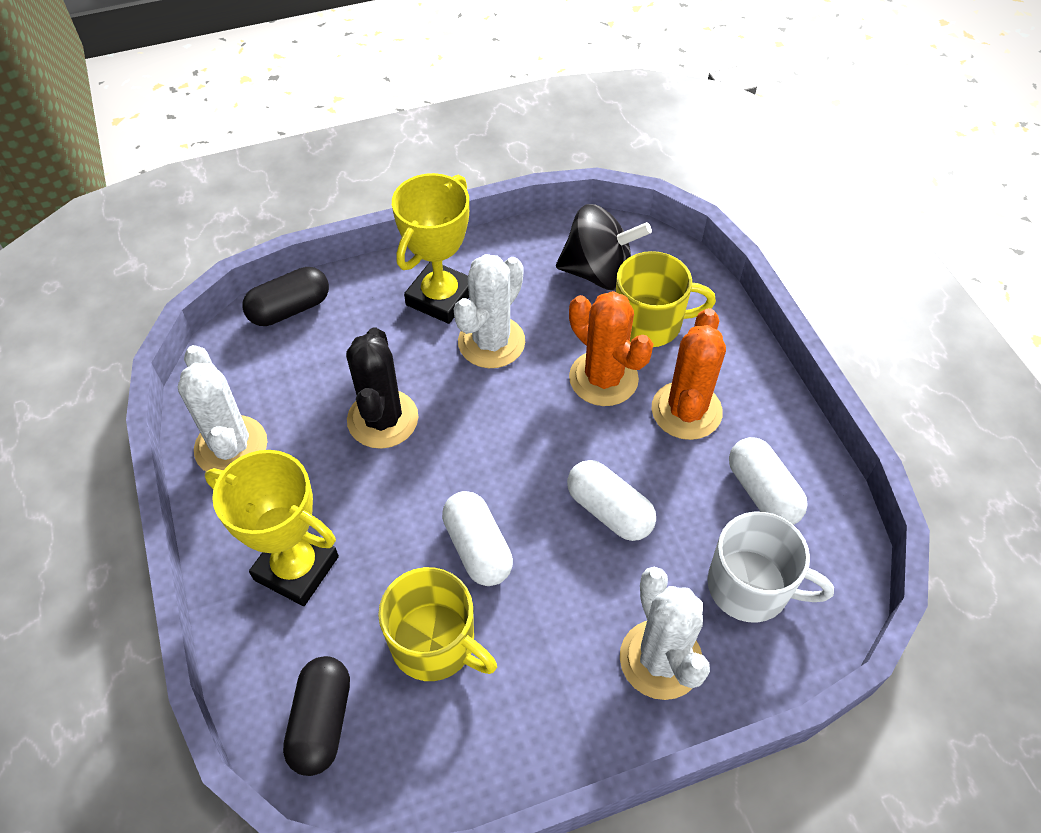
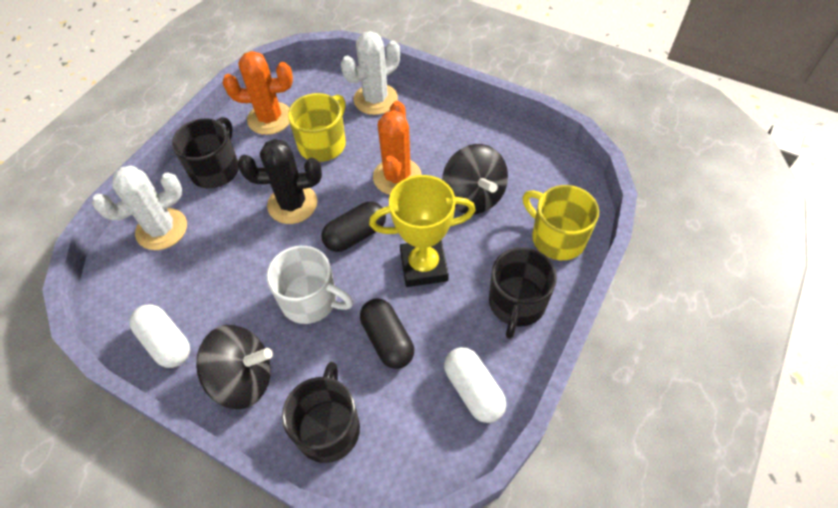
black mug: none = 0 -> [172,117,239,189] [282,362,360,463] [489,247,557,339] = 3
black spinning top: [556,204,652,290] = 1 -> [196,325,273,409] [442,144,508,214] = 2
white cactus: [178,345,267,471] [454,254,525,368] [620,567,710,700] = 3 -> [92,166,187,250] [341,31,400,115] = 2
white capsule: [442,491,513,586] [567,460,656,541] [729,437,808,525] = 3 -> [130,304,190,368] [444,347,506,423] = 2
yellow trophy: [205,450,339,606] [392,173,469,324] = 2 -> [369,175,476,287] = 1

